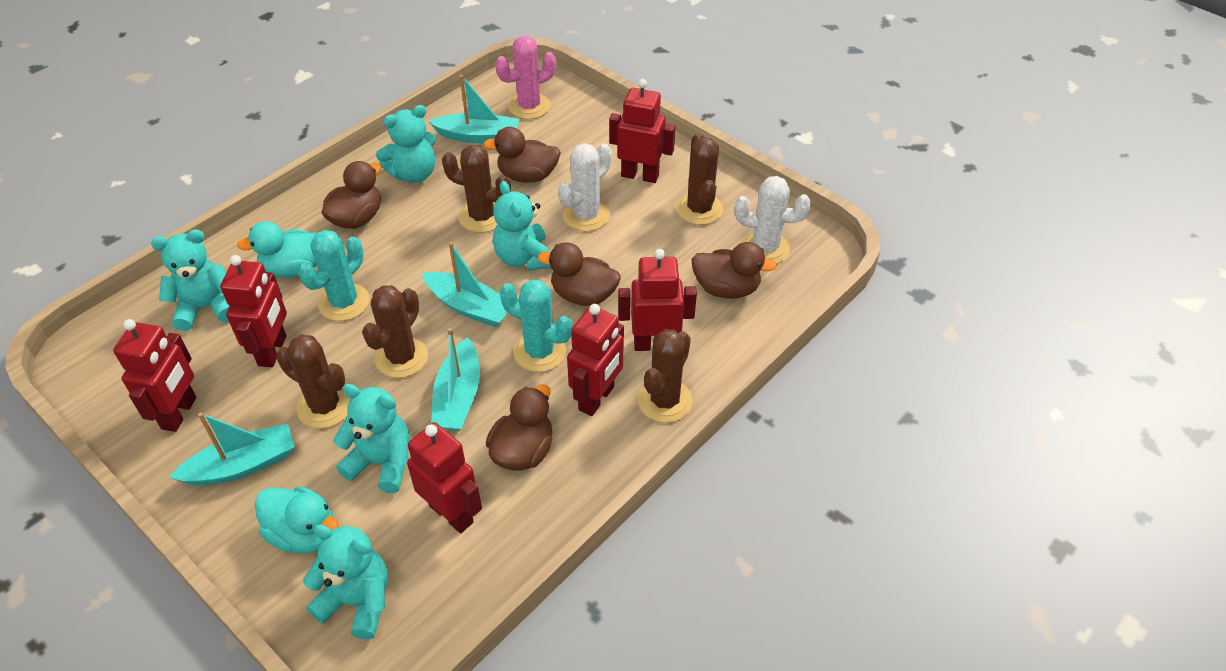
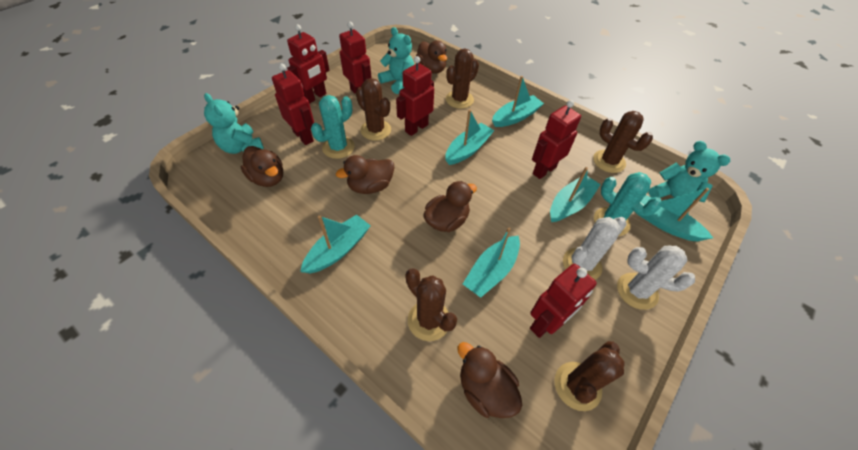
pink cactus: [495,36,556,119] = 1 -> none = 0
turquoise boat: [169,412,295,486] [422,242,508,327] [429,75,520,143] [431,328,480,431] = 4 -> [300,215,371,274] [446,109,495,165] [463,228,520,298] [492,76,544,127] [550,167,601,222] [636,188,713,242] = 6
turquoise duck: [237,221,316,278] [255,486,339,554] = 2 -> none = 0
turquoise teddy bear: [151,229,229,331] [303,524,388,640] [333,384,409,493] [376,105,436,183] [493,181,553,270] = 5 -> [204,93,264,154] [378,27,414,94] [649,141,730,214] = 3

